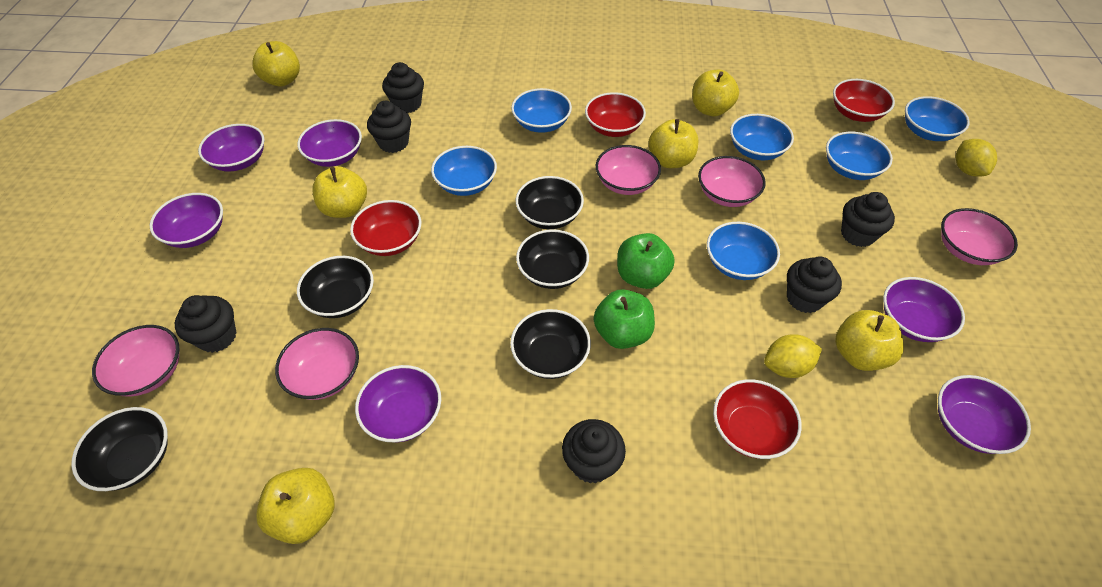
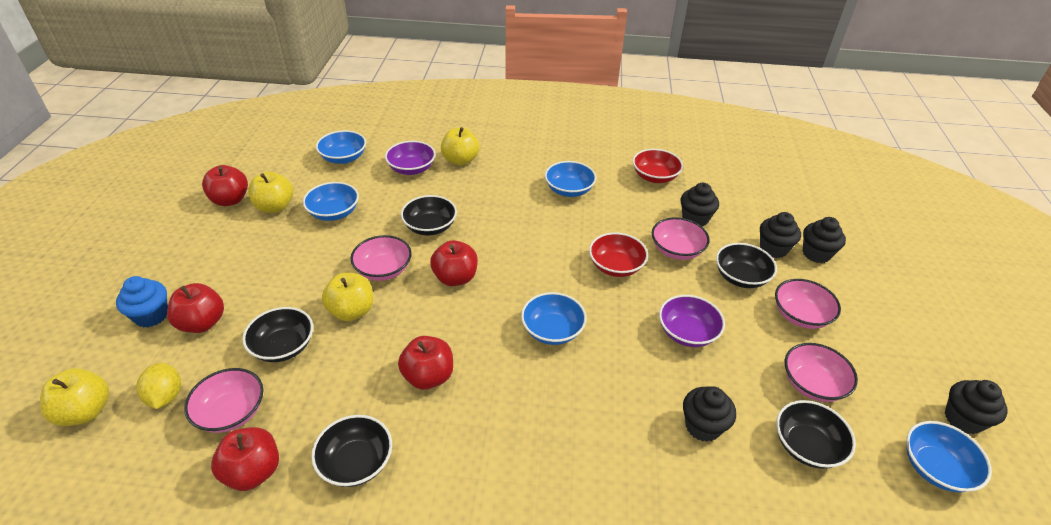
black cupcake: [175,295,236,353] [367,101,411,153] [382,62,424,113] [562,419,626,483] [787,256,842,313] [841,192,895,247] = 6 -> [681,183,719,227] [683,387,736,442] [760,212,801,258] [803,217,846,263] [945,380,1008,434] = 5
blue bowl: [431,146,497,196] [511,88,572,133] [707,222,780,280] [730,114,794,160] [826,132,893,180] [905,96,970,141] = 6 -> [303,182,359,221] [316,130,366,164] [521,292,587,345] [545,161,596,197] [906,421,992,492] = 5
blue cupcake: none = 0 -> [116,276,168,327] = 1
green apple: [594,289,655,349] [617,233,675,289] = 2 -> none = 0
purple bowl: [150,193,223,248] [198,124,264,172] [297,119,362,167] [355,365,441,442] [883,277,965,342] [938,375,1031,454] = 6 -> [385,141,436,175] [659,295,725,347] = 2
red apple: none = 0 -> [167,283,224,333] [202,165,248,206] [211,427,279,491] [398,336,453,390] [430,240,478,286] = 5
red bowl: [350,200,421,256] [585,92,646,137] [713,379,802,459] [833,79,895,122] = 4 -> [589,232,648,277] [633,149,683,183] = 2
yellow apple: [252,41,300,87] [256,468,335,544] [312,166,367,218] [649,119,698,168] [692,70,739,116] [835,310,904,371] = 6 -> [40,368,109,426] [248,171,293,213] [322,273,373,321] [441,127,479,166] = 4
yellow lemon: [764,334,822,378] [956,139,997,177] = 2 -> [136,363,181,409] = 1

